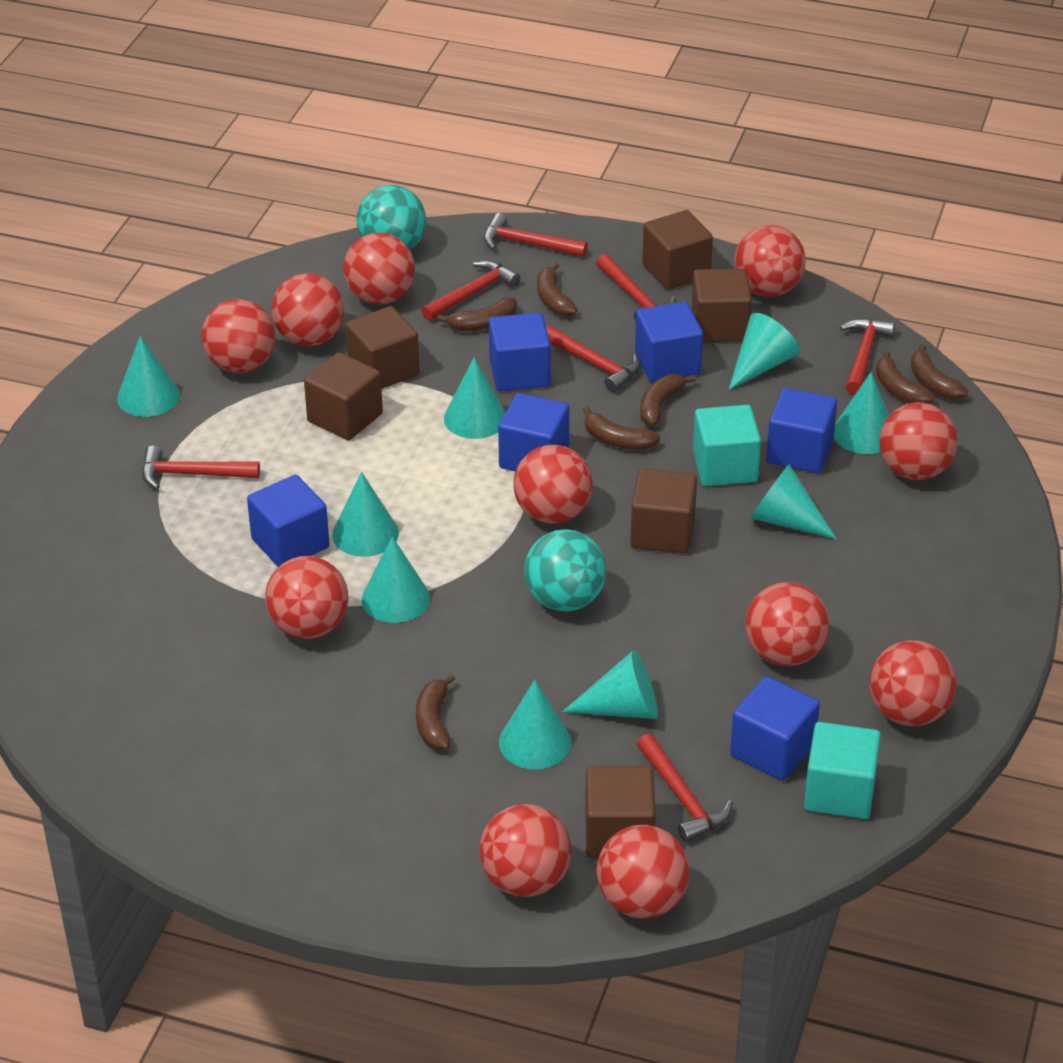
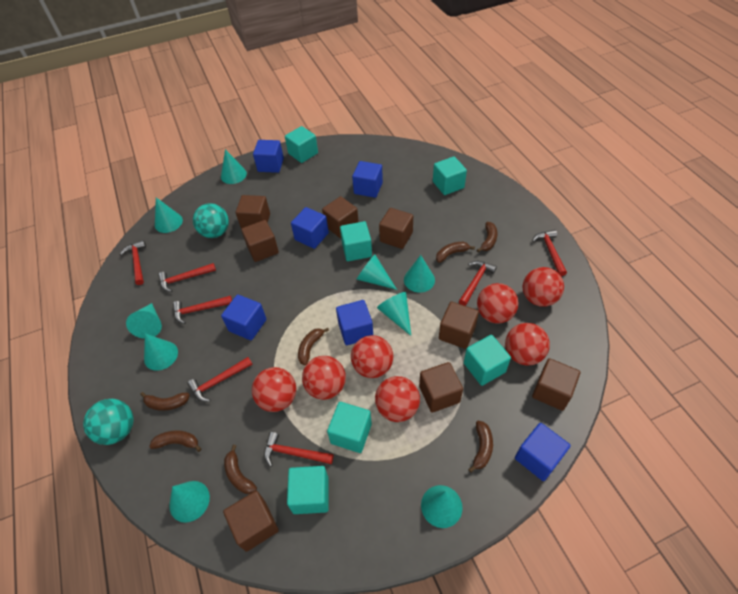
brown cube: [304,352,383,440] [345,306,420,389] [585,766,656,858] [630,468,697,553] [642,210,713,290] [692,268,752,342] = 6 -> [223,491,279,552] [236,195,270,229] [241,220,279,262] [322,196,358,238] [379,208,413,249] [419,362,463,413] [439,302,479,349] [532,358,580,411] = 8
red ball: [201,299,276,373] [265,556,348,639] [271,273,344,346] [343,232,415,304] [480,804,572,897] [513,445,593,524] [597,825,690,919] [734,225,806,297] [745,582,830,666] [869,640,957,726] [879,402,958,480] = 11 -> [252,367,296,412] [302,356,346,400] [351,335,393,378] [375,376,420,422] [477,283,519,324] [505,323,550,366] [523,267,564,307] = 7
turquoise cube: [693,405,761,486] [804,722,881,819] = 2 -> [285,126,318,163] [287,466,329,514] [327,402,372,453] [340,221,372,261] [433,156,467,195] [464,335,511,386] = 6

